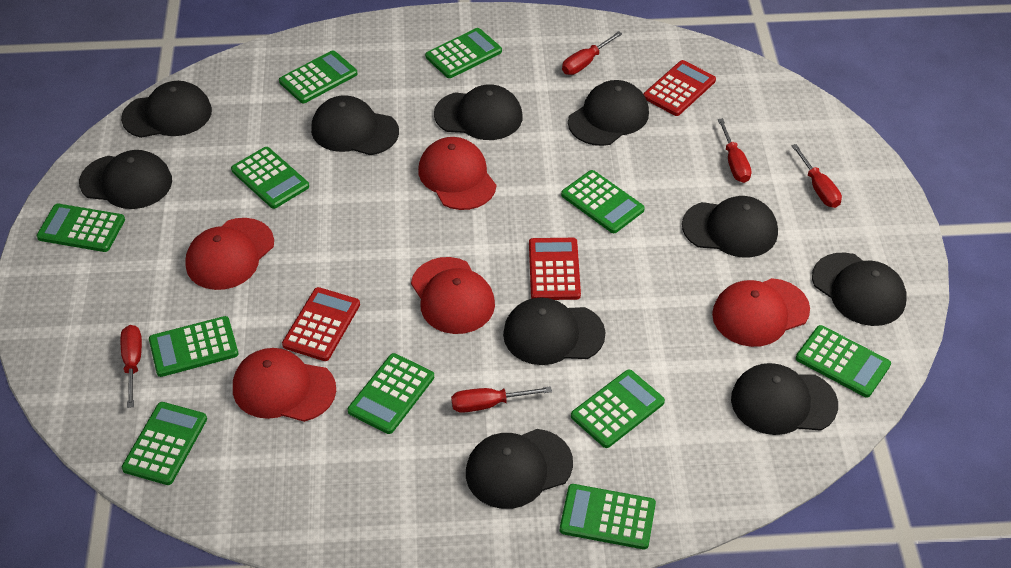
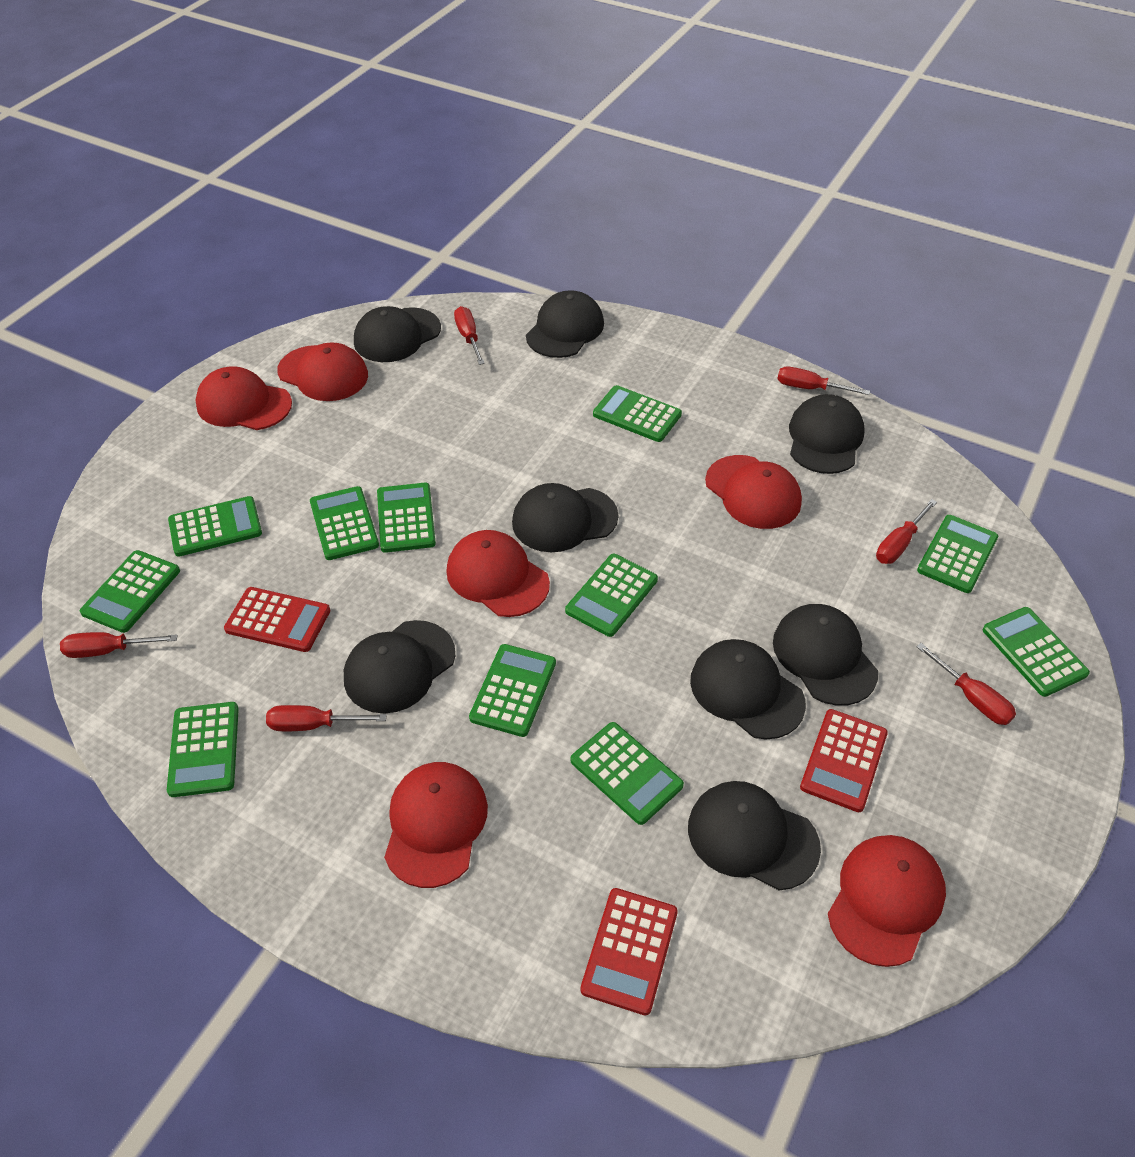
black cap: [79,150,172,209] [121,81,212,138] [311,95,399,155] [434,85,522,140] [466,429,573,509] [503,297,605,365] [568,80,649,146] [682,196,778,257] [731,363,838,435] [812,253,907,326] = 10 -> [344,620,455,714] [354,306,441,362] [512,483,618,552] [526,290,604,358] [688,781,821,890] [690,639,806,740] [773,604,878,706] [789,394,865,474] = 8
red cap: [185,218,274,290] [233,348,336,422] [411,257,495,334] [418,137,496,210] [712,278,810,347] = 5 -> [196,366,292,430] [277,342,368,401] [384,762,488,888] [446,530,550,617] [705,455,802,529] [828,835,946,967] = 6
red screwdriver: [121,325,142,408] [451,386,552,413] [562,31,622,75] [718,118,752,183] [792,144,842,208] = 5 -> [60,632,177,658] [266,705,387,731] [454,306,485,365] [777,366,870,395] [876,499,937,564] [916,643,1016,725] = 6

